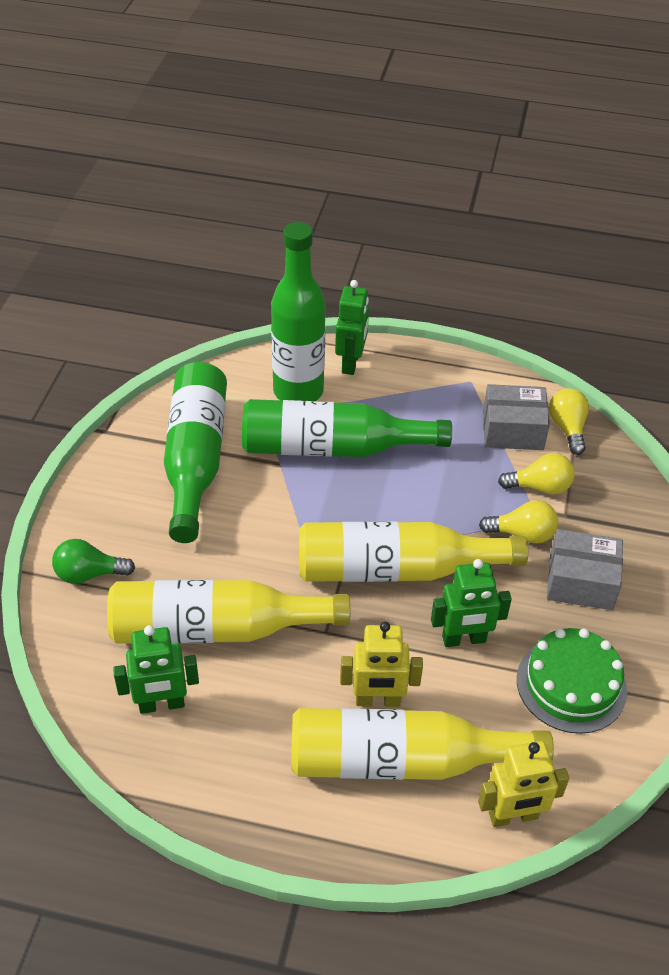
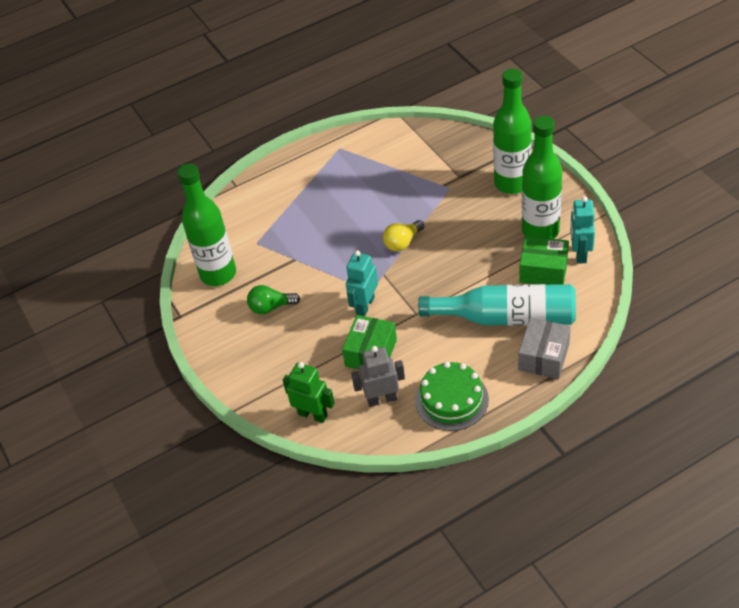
green box: none = 0 -> [342,315,397,369] [519,236,569,285] = 2
green robot: [113,625,199,714] [335,280,369,375] [431,559,512,647] = 3 -> [283,362,335,423] = 1
grey box: [483,384,550,450] [547,529,623,610] = 2 -> [518,318,571,379] = 1
grey robot: none = 0 -> [351,346,405,407] = 1
turquoise bottle: none = 0 -> [418,284,576,326] = 1
turquoise robot: none = 0 -> [346,250,378,316] [570,196,595,264] = 2
yellow bottle: [107,580,350,644] [291,708,554,780] [299,522,528,582] = 3 -> none = 0
yellow light bulb: [479,500,558,544] [498,453,575,495] [549,388,589,455] = 3 -> [383,220,424,252] = 1
yellow robot: [340,622,423,707] [478,741,569,827] = 2 -> none = 0

